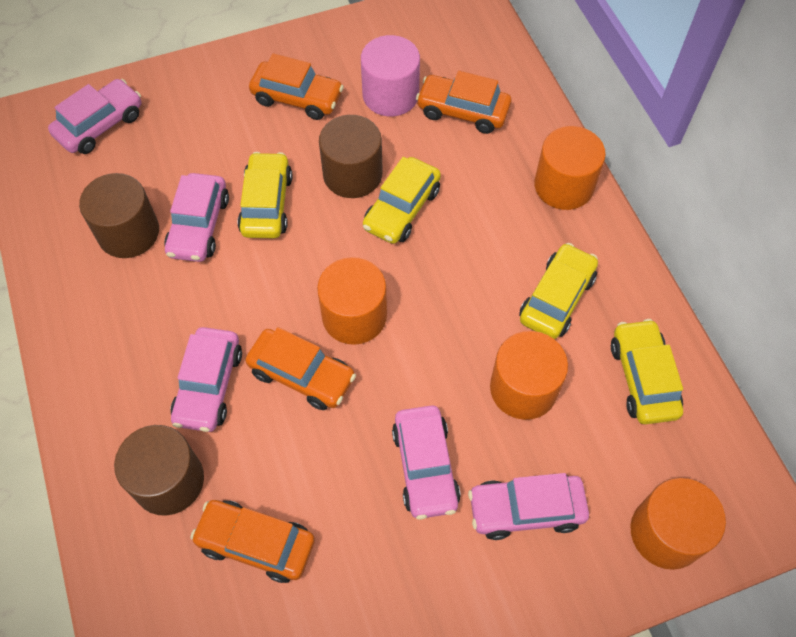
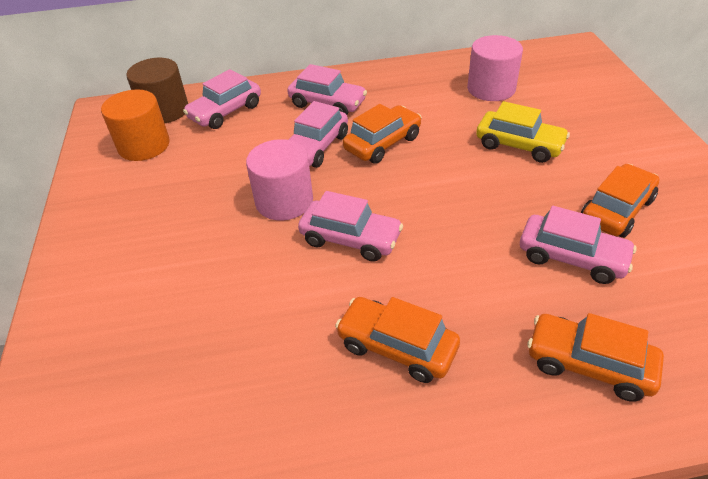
brown cylinder: [79,173,159,258] [114,425,204,516] [319,115,383,198] = 3 -> [126,58,188,123] = 1
orange cylinder: [317,257,387,345] [490,331,568,420] [534,126,606,210] [631,478,726,570] = 4 -> [101,90,170,161] = 1
pink cylinder: [361,35,420,116] = 1 -> [246,139,313,221] [467,35,523,101] = 2
yellow car: [237,152,292,238] [363,157,441,244] [519,243,598,339] [611,319,683,424] = 4 -> [476,101,570,163] = 1

